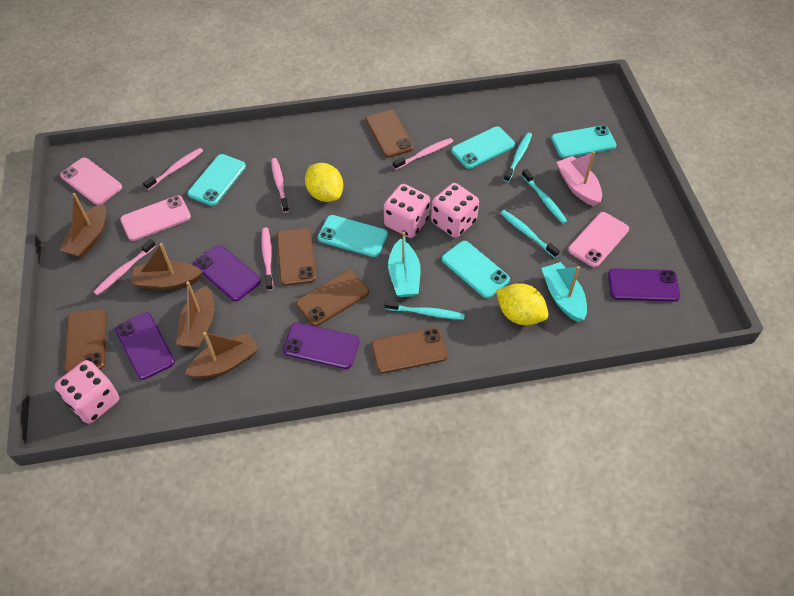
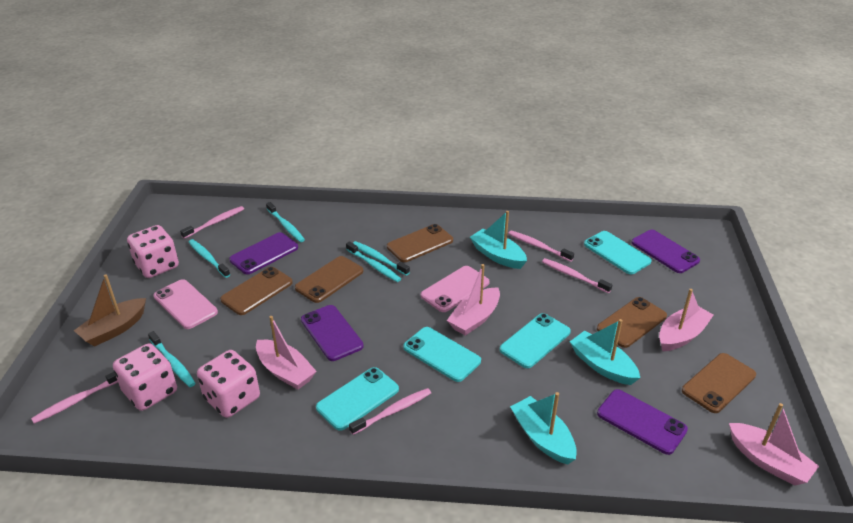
brown boat: [60,193,106,258] [131,243,203,290] [176,281,214,348] [185,332,258,379] = 4 -> [74,274,146,347] = 1
pink boat: [556,151,602,206] = 1 -> [256,316,317,390] [447,264,500,336] [659,289,714,351] [729,403,819,485] = 4
pink phone: [60,158,122,205] [120,195,191,241] [568,212,629,267] = 3 -> [153,279,218,329] [421,266,490,312] = 2
turquoise boat: [388,231,421,297] [541,262,587,322] = 2 -> [470,211,527,269] [510,392,577,465] [570,319,640,385] = 3
turquoise phone: [188,154,246,206] [318,215,388,257] [442,241,510,298] [451,127,515,169] [551,125,617,158] = 5 -> [316,367,399,431] [403,327,481,382] [500,313,571,368] [584,231,652,274] = 4
turquoise toothbrush: [385,300,465,320] [500,210,560,258] [504,133,532,182] [522,169,567,224] = 4 -> [148,331,196,387] [189,239,230,278] [266,202,305,242] [346,241,401,282] [353,241,410,275] = 5
yellow lemon: [305,163,343,202] [496,283,549,325] = 2 -> none = 0

